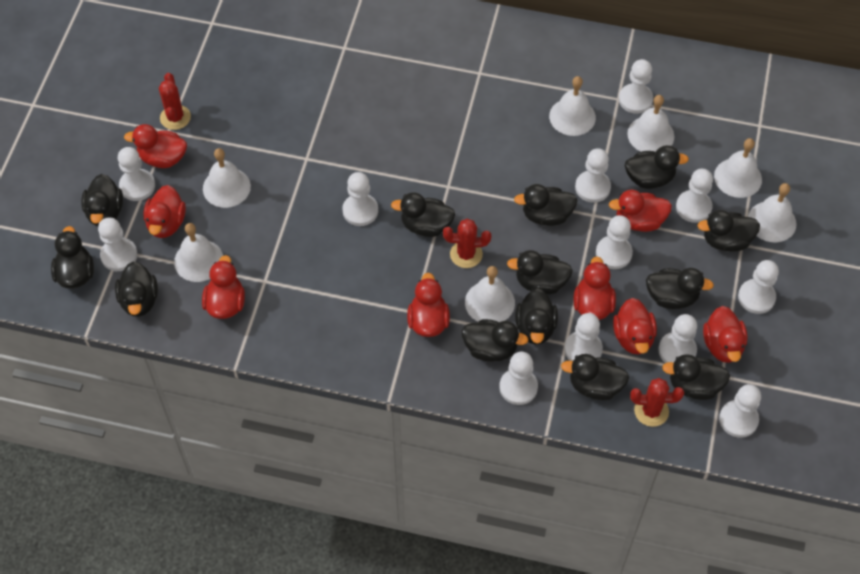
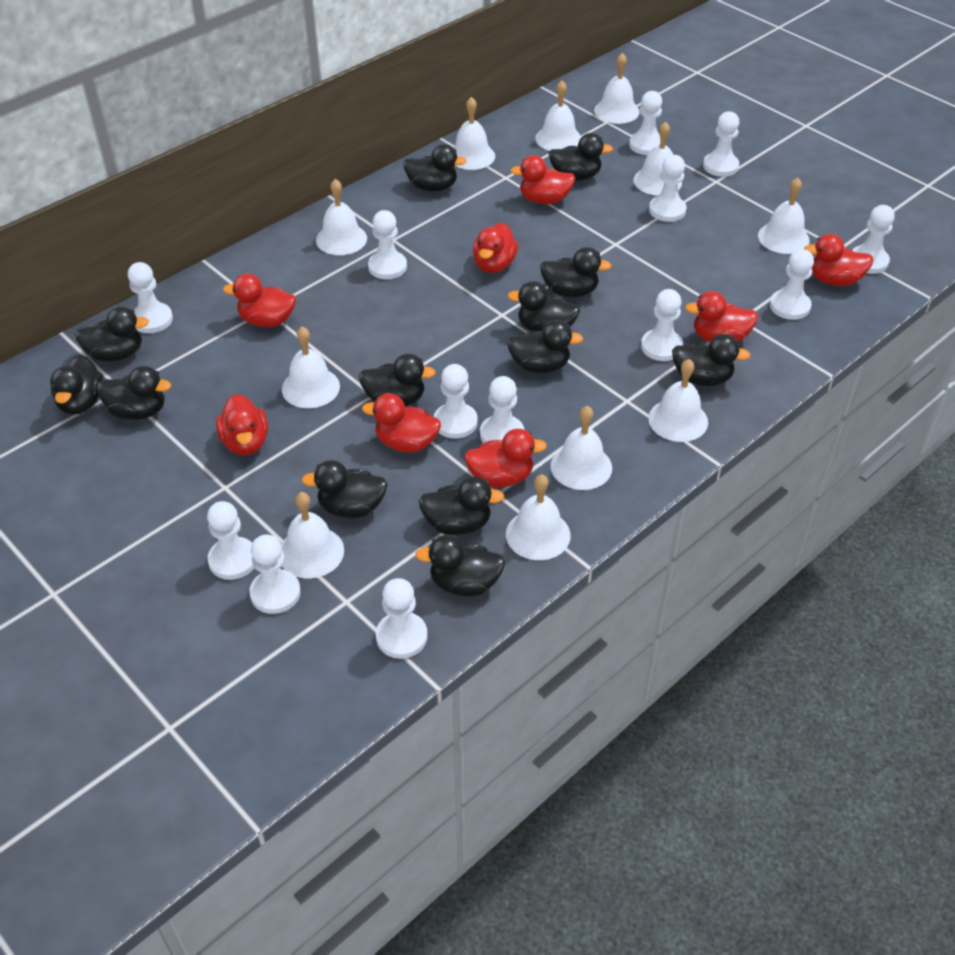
red cactus: [159,73,191,130] [443,219,491,268] [630,378,684,427] = 3 -> none = 0
white bell: [174,223,223,282] [203,148,251,208] [465,266,515,322] [549,76,596,136] [627,95,674,152] [714,138,762,198] [748,183,797,242] = 7 -> [281,492,344,579] [282,327,340,408] [316,179,367,255] [453,97,495,170] [506,474,571,560] [535,80,581,151] [550,406,612,490] [594,53,639,124] [633,122,682,195] [648,359,708,442] [758,178,810,254] = 11
white pawn: [98,217,138,271] [118,147,155,201] [342,172,378,226] [499,352,538,405] [564,313,603,361] [575,148,611,203] [596,215,633,269] [619,59,653,114] [658,314,697,363] [676,169,713,223] [719,384,761,438] [738,260,779,314] = 12 -> [128,262,173,333] [207,501,254,580] [249,534,301,614] [368,210,407,279] [376,578,427,659] [434,364,478,439] [480,376,524,443] [629,91,662,155] [641,289,683,361] [649,155,687,222] [703,111,739,177] [770,249,814,320] [852,205,895,274] = 13

